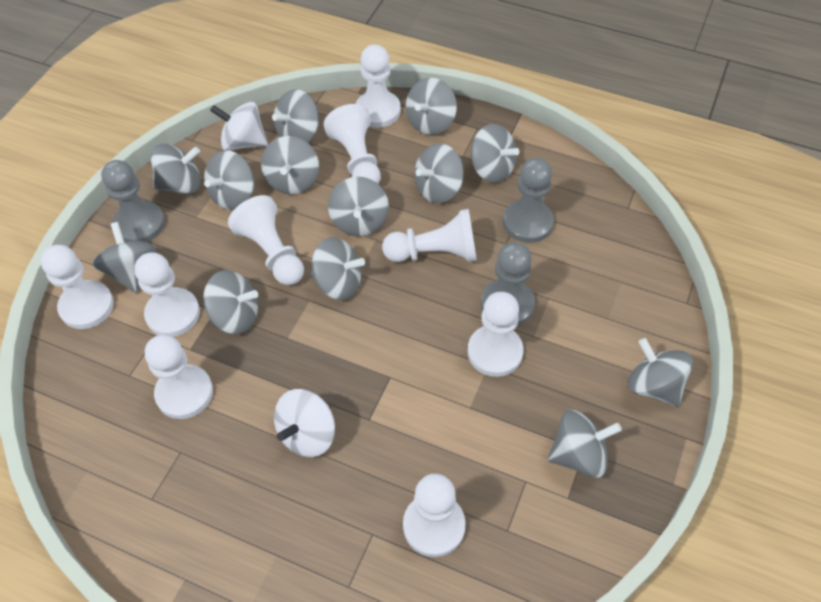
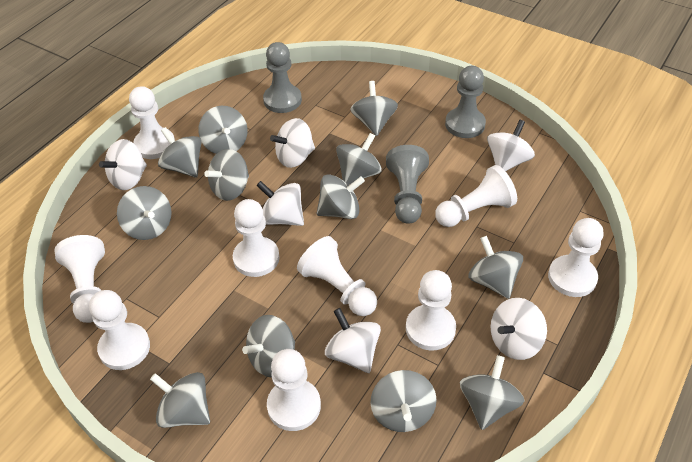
grey spinning top: [92,222,156,293] [151,144,201,194] [203,270,258,334] [204,150,254,210] [261,136,319,195] [272,89,319,143] [311,237,365,300] [328,177,389,236] [406,78,457,135] [414,144,464,203] [471,124,519,183] [548,410,622,478] [628,338,693,407] = 13 -> [117,186,172,240] [150,372,210,428] [158,127,201,178] [198,106,248,154] [204,149,249,201] [242,315,295,378] [317,174,365,219] [336,133,382,185] [350,81,398,136] [370,370,437,432] [460,355,524,430] [468,236,523,299] = 12
white spinning top: [210,102,268,151] [274,389,335,457] = 2 -> [99,139,147,190] [256,181,304,226] [270,118,315,168] [325,308,381,373] [487,120,535,171] [491,298,547,360] = 6

